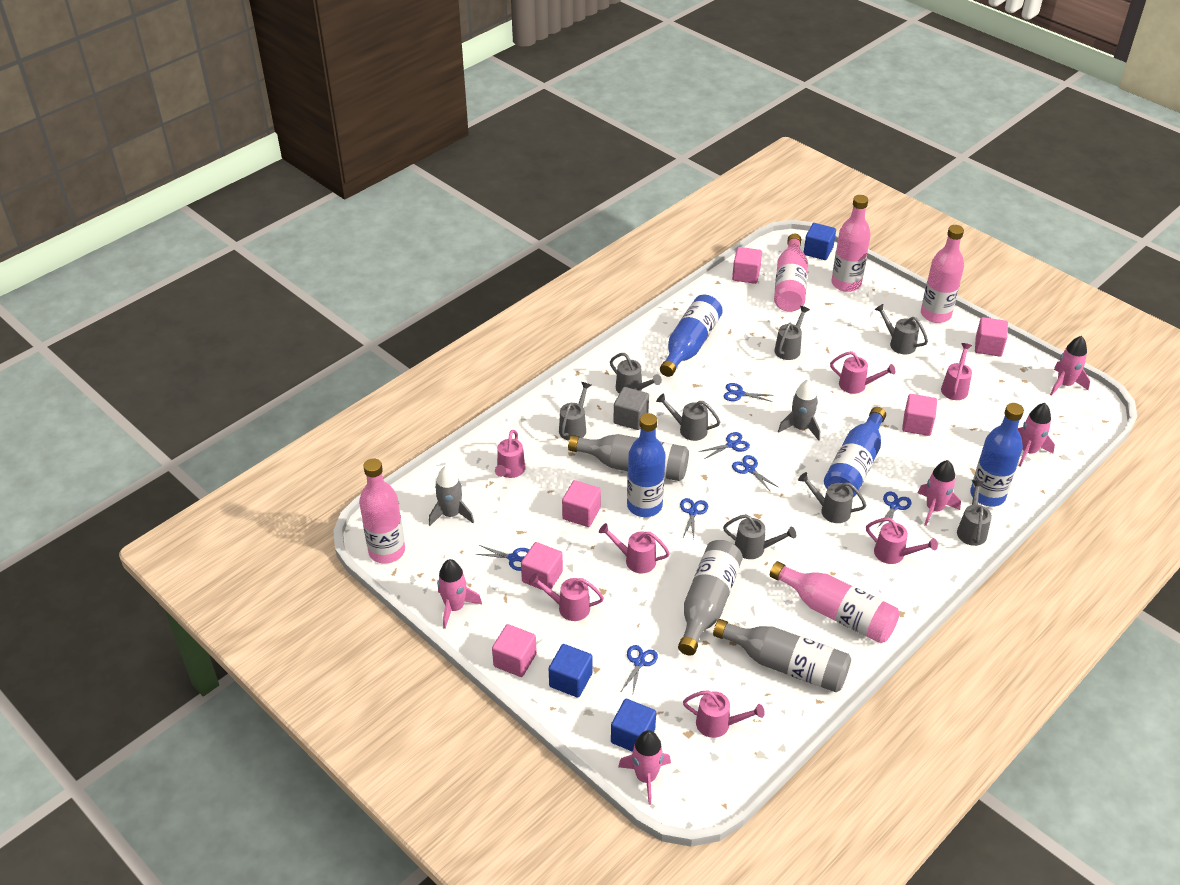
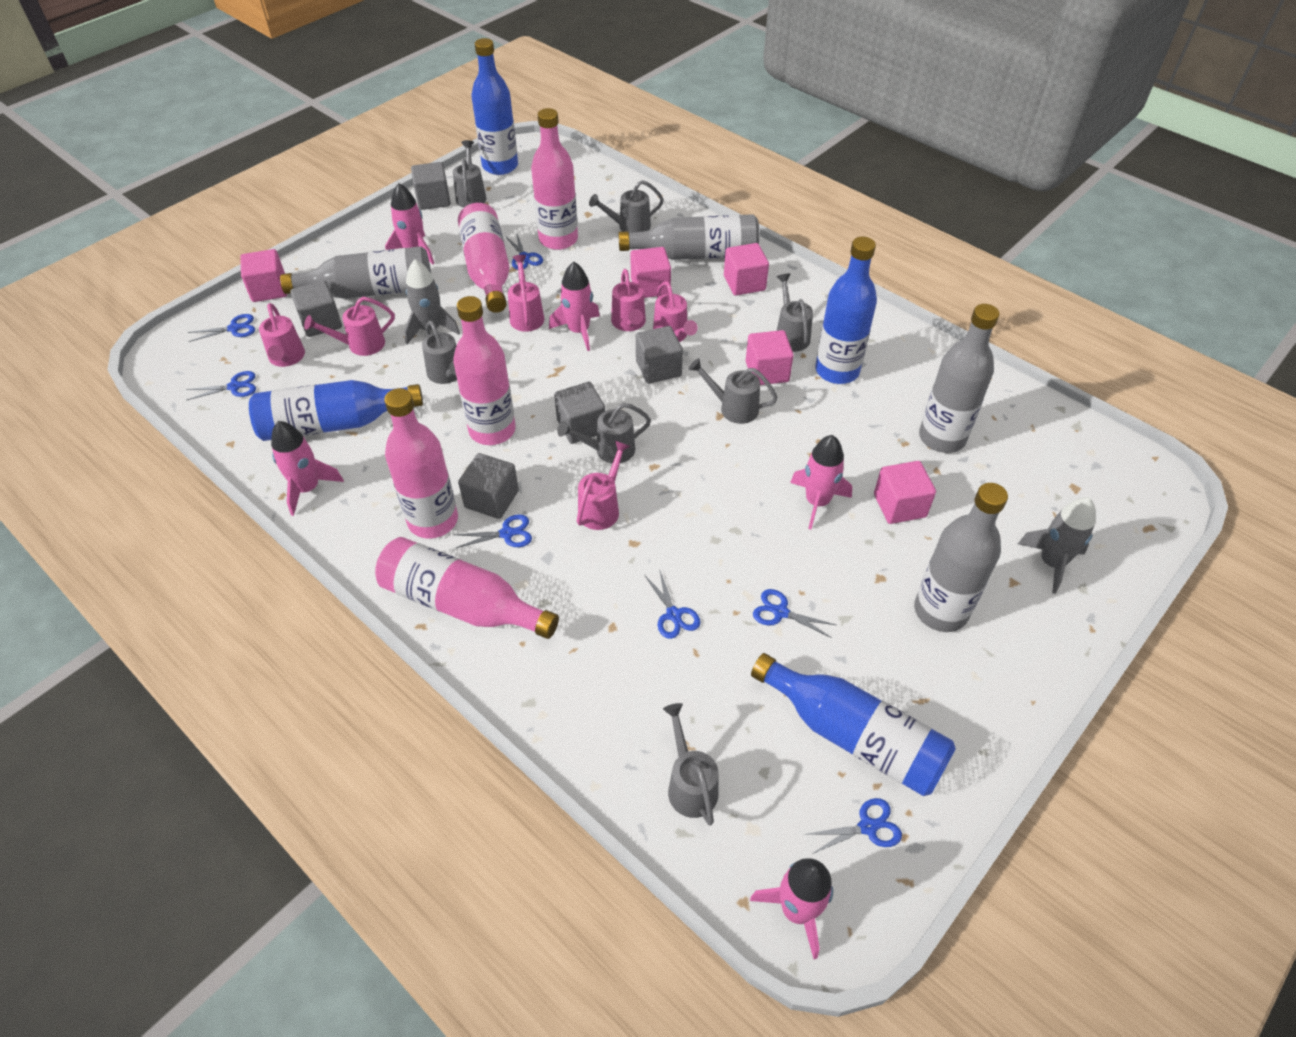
blue cube: [549,644,592,697] [611,699,656,752] [804,223,836,260] = 3 -> none = 0
grey bottle: [568,434,689,481] [678,540,743,656] [713,619,851,692] = 3 -> [280,246,431,299] [618,214,759,260] [914,483,1008,632] [919,304,1000,453] = 4
grey cube: [613,387,649,430] = 1 -> [290,280,342,337] [411,162,451,210] [458,453,519,519] [554,382,605,444] [636,326,683,384] = 5
grey watering can: [559,382,591,441] [610,353,662,394] [656,393,720,441] [723,514,796,559] [774,306,810,360] [798,472,866,523] [875,304,928,354] [957,480,992,546] = 8 -> [422,321,457,384] [453,140,487,208] [557,403,651,464] [589,180,664,233] [663,703,719,826] [689,358,778,424] [777,273,813,352] = 7
pink cube: [492,624,537,677] [521,542,563,590] [562,480,601,527] [732,247,762,284] [902,394,937,436] [975,317,1008,356] = 6 -> [240,249,287,302] [630,247,671,298] [724,243,769,296] [746,330,794,385] [874,461,936,524] = 5
pink watering can: [495,430,526,478] [529,573,604,621] [599,523,670,573] [683,690,765,738] [830,351,895,394] [866,518,938,564] [941,343,972,400] = 7 -> [259,303,305,367] [304,297,395,356] [508,255,544,332] [577,441,630,530] [611,269,646,331] [653,281,698,342] = 6

